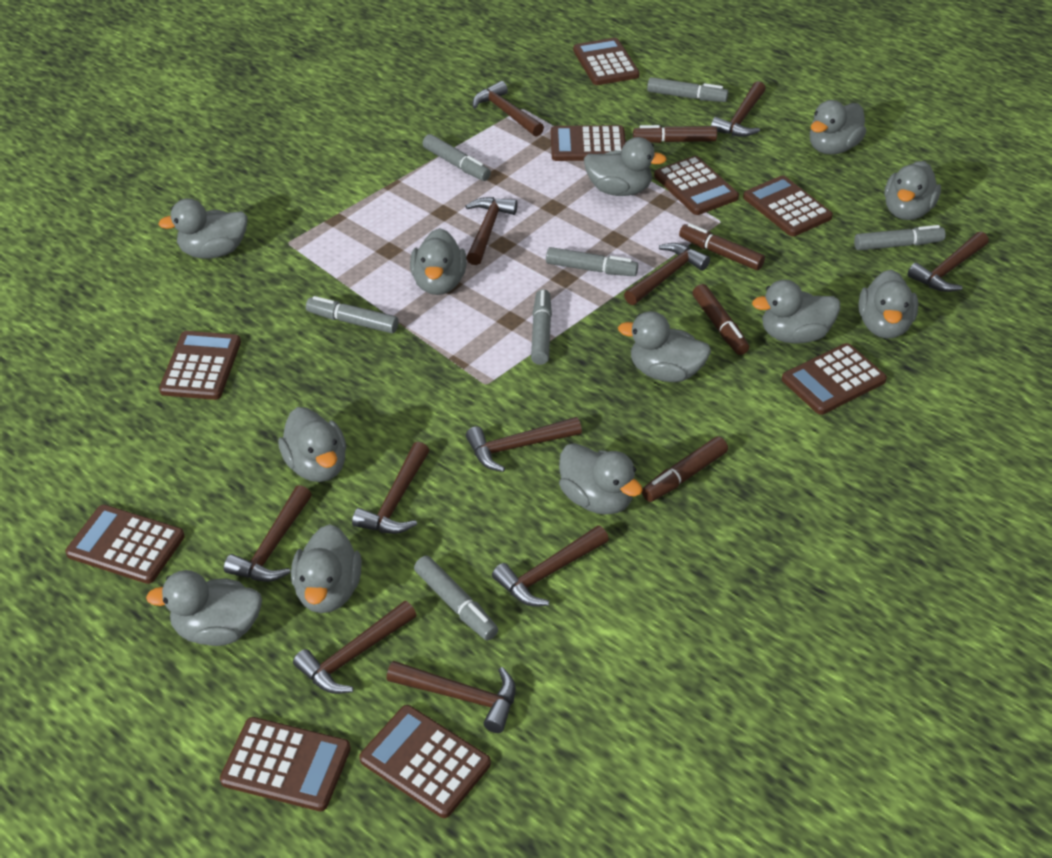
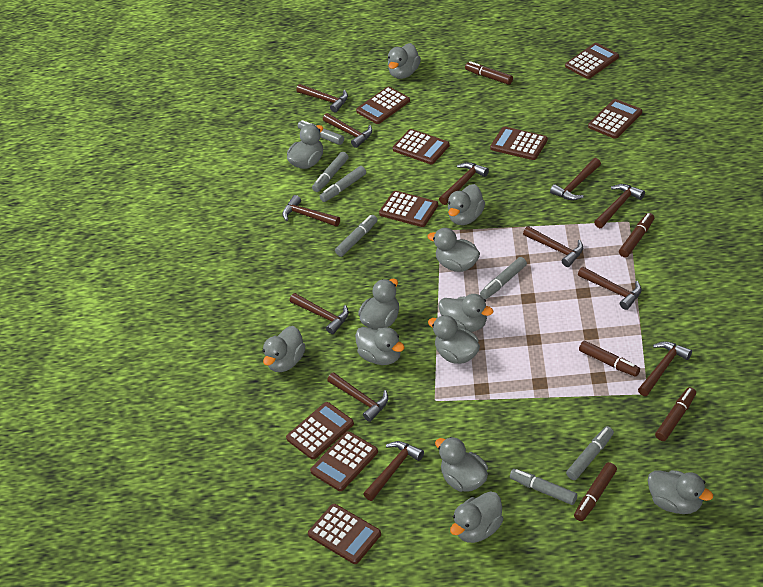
brown hammer: [224,485,312,582] [293,601,416,694] [352,442,430,534] [387,661,516,733] [465,197,518,265] [466,417,582,472] [473,81,544,137] [492,525,609,606] [624,243,710,305] [711,81,766,137] [907,232,989,292] = 11 -> [282,195,340,226] [290,293,349,334] [296,84,348,112] [323,113,372,148] [327,372,388,422] [363,441,424,501] [439,162,489,205] [523,226,583,267] [550,158,601,200] [578,267,642,310] [594,184,645,228] [638,341,692,396] = 12
brown marker: [633,125,717,143] [642,436,728,502] [679,223,765,270] [692,284,749,355] = 4 -> [465,61,513,85] [574,462,617,521] [579,341,640,377] [619,213,654,258] [655,387,696,441] = 5

